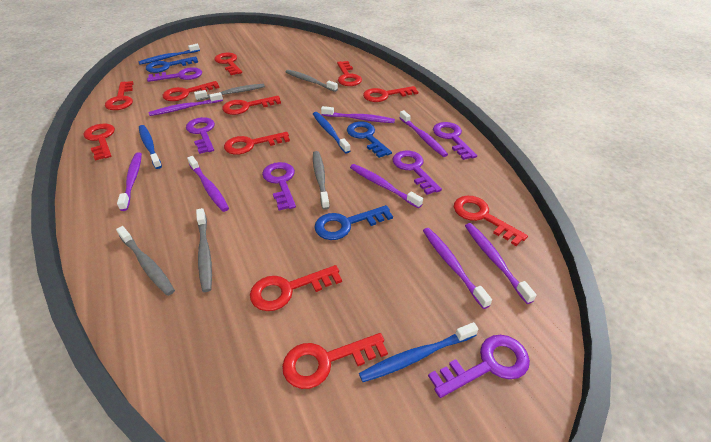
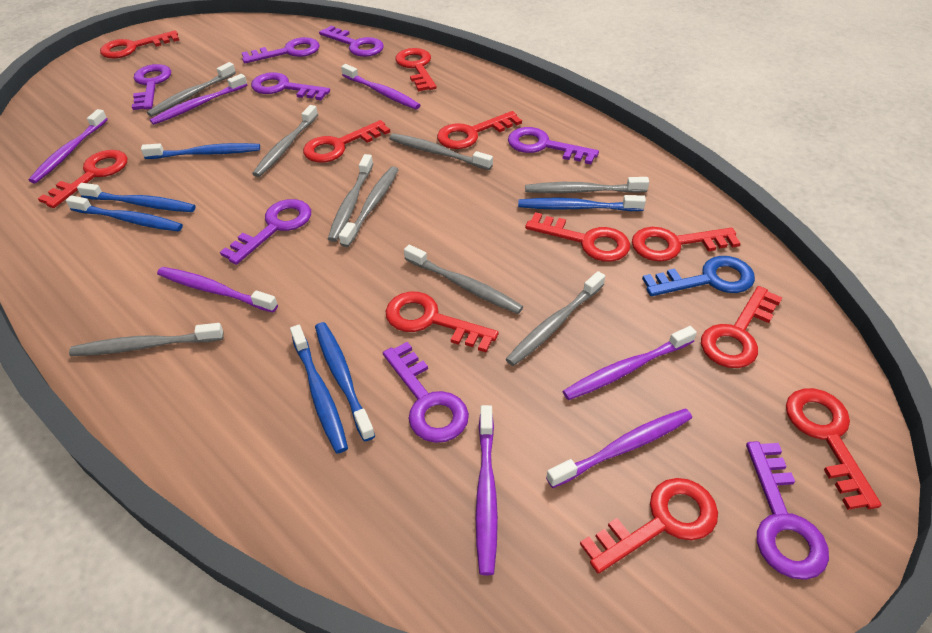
blue key: [146,56,198,73] [314,205,393,240] [347,121,392,158] = 3 -> [642,256,755,296] = 1
blue toothbrush: [138,44,200,65] [139,125,162,169] [313,112,350,153] [359,322,478,382] = 4 -> [66,195,183,232] [77,183,196,212] [141,143,260,159] [290,325,348,454] [315,322,375,441] [518,195,646,211] = 6
grey toothbrush: [116,226,175,296] [194,84,265,101] [196,208,212,292] [286,70,338,92] [313,151,330,210] = 5 -> [69,323,224,356] [147,62,236,117] [252,105,318,177] [328,154,373,242] [339,166,399,247] [389,133,493,170] [404,245,523,314] [506,271,605,366] [525,177,649,193] = 9
purple key: [147,67,202,82] [186,117,215,154] [262,162,296,211] [392,151,442,195] [428,335,530,398] [433,122,477,160] = 6 -> [132,64,171,110] [220,199,311,265] [242,37,320,63] [251,72,330,100] [319,26,384,57] [383,342,469,443] [508,127,599,164] [746,441,829,580] = 8
purple toothbrush: [117,152,142,211] [148,92,223,116] [187,156,229,212] [321,106,395,123] [350,164,423,208] [399,110,448,157] [423,228,492,309] [465,223,537,304] = 8 -> [28,109,108,183] [150,74,247,125] [157,267,278,313] [341,64,420,109] [476,405,498,575] [546,408,692,488] [562,326,697,400] = 7

